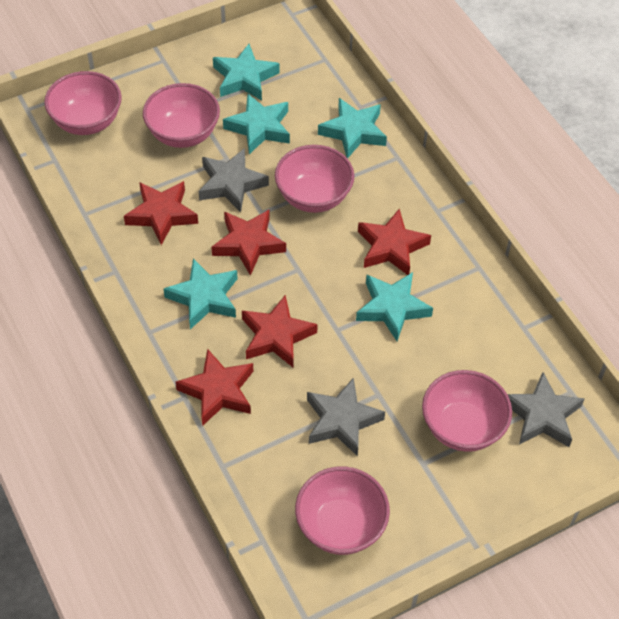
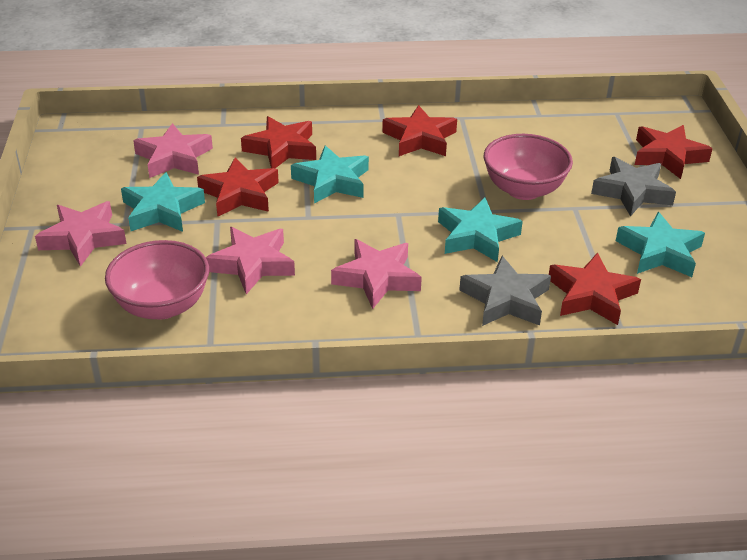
grey star: [199,148,269,213] [307,378,385,456] [507,372,585,447] = 3 -> [459,256,551,326] [591,157,676,216] = 2
pink bowl: [44,71,122,135] [143,83,220,148] [275,145,354,213] [295,466,390,555] [422,370,512,452] = 5 -> [105,240,209,320] [484,134,573,200] = 2
pink star: none = 0 -> [35,201,126,267] [133,123,213,178] [206,227,295,294] [331,239,422,309] = 4
turquoise star: [164,258,238,329] [213,44,279,101] [223,94,290,154] [318,98,387,159] [356,272,433,341] = 5 -> [121,172,205,232] [291,145,369,204] [438,198,523,262] [616,212,705,277] = 4

